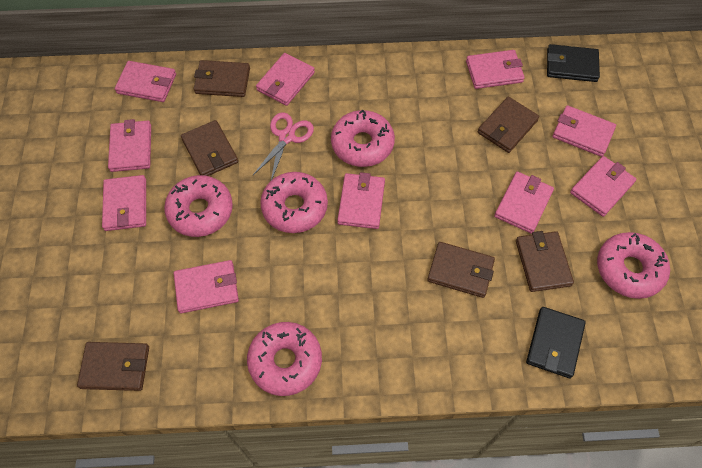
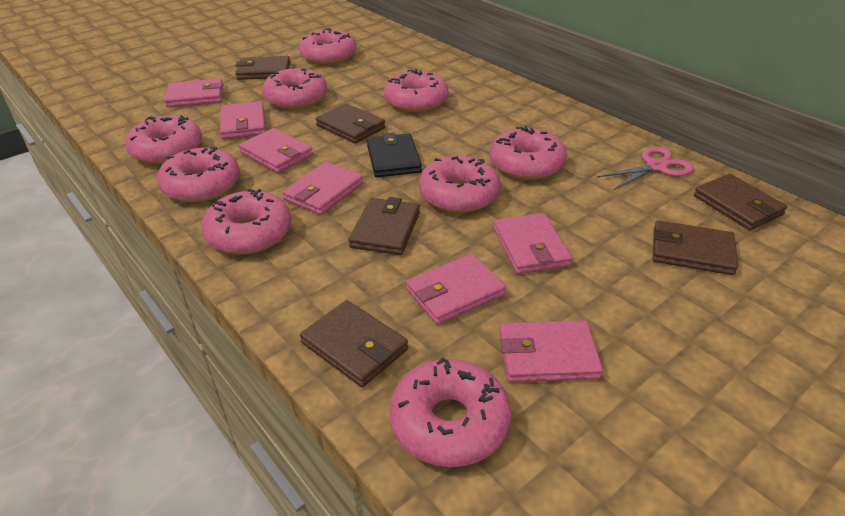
black wallet: [526,307,586,379] [547,44,600,82] = 2 -> [367,132,422,177] = 1
pink donut: [164,175,233,237] [247,322,322,396] [260,172,328,233] [331,110,395,167] [597,232,670,299] = 5 -> [125,115,202,164] [157,146,240,203] [201,189,291,255] [262,66,327,109] [299,28,357,64] [384,69,449,112] [389,357,511,467] [419,156,500,213] [490,126,567,180] = 9
pink wallet: [102,175,146,231] [108,119,151,172] [115,61,176,102] [174,260,239,313] [256,53,315,106] [337,172,385,229] [466,50,525,89] [494,172,554,234] [552,105,616,157] [570,156,636,217] = 10 -> [164,78,223,107] [220,101,266,139] [239,128,313,173] [282,162,363,215] [406,254,506,325] [494,213,572,274] [499,320,603,382] = 7

